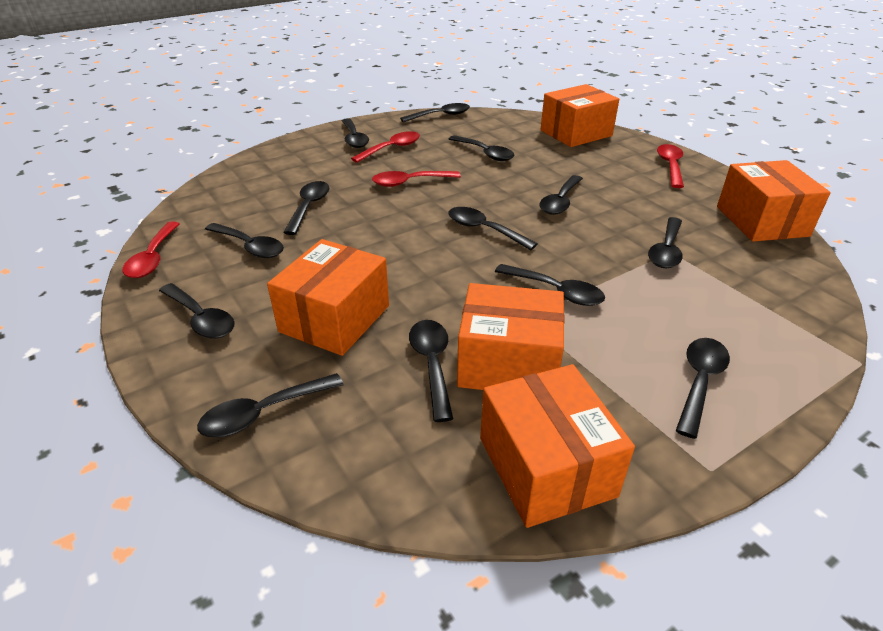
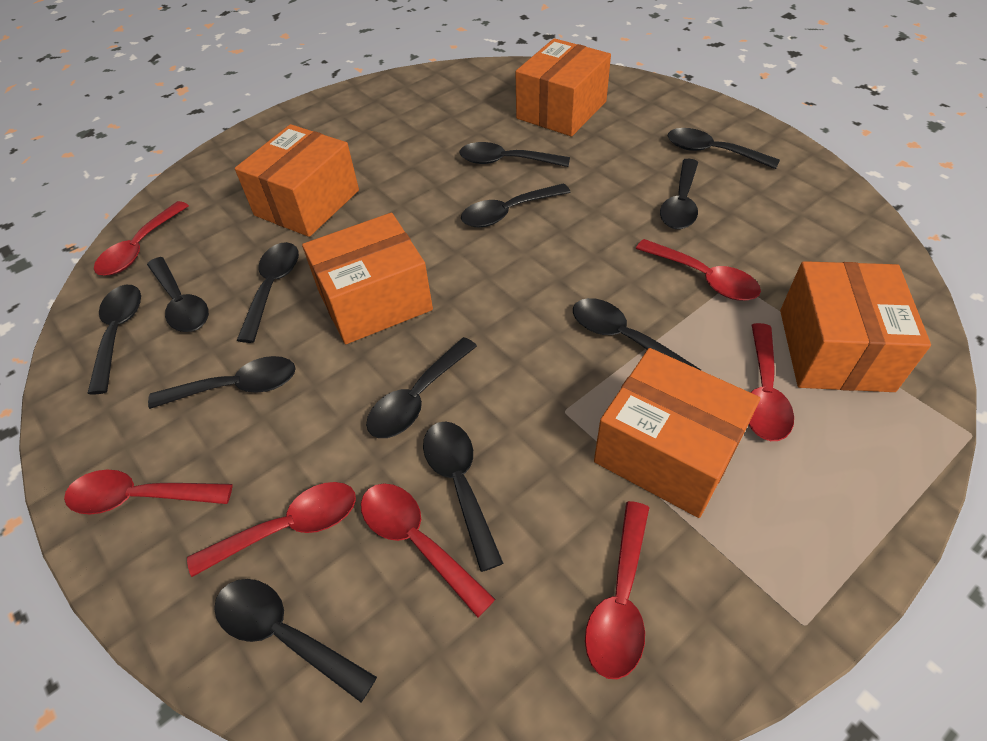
black spoon: [159,283,235,339] [197,373,344,437] [205,223,284,258] [283,181,330,235] [342,118,369,148] [400,103,470,123] [409,320,453,422] [448,207,538,251] [449,135,515,161] [495,264,605,306] [540,175,583,215] [648,217,683,268] [676,338,730,439] = 13 -> [87,285,141,394] [147,257,209,332] [148,356,296,409] [214,579,377,702] [237,242,299,343] [366,337,477,438] [423,421,503,572] [460,142,570,167] [461,183,571,228] [573,298,701,370] [660,159,698,229] [668,128,780,169] = 12
red spoon: [123,222,180,278] [351,131,420,163] [372,171,461,187] [657,144,684,188] = 4 -> [64,469,232,515] [94,201,189,276] [187,482,356,577] [361,484,496,617] [585,501,649,679] [636,239,761,301] [748,323,794,441] = 7

